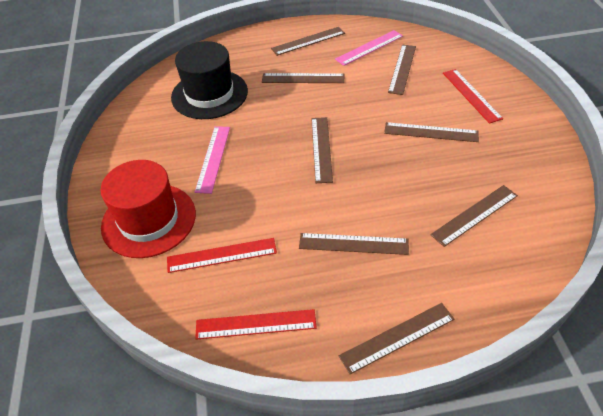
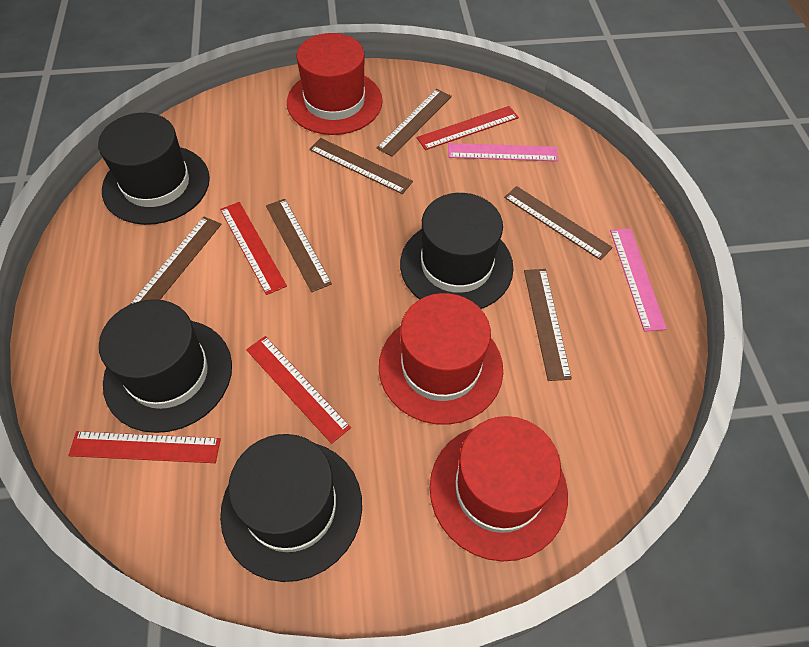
black hat: [171,41,248,119] = 1 -> [98,113,210,225] [99,299,232,433] [220,434,362,582] [400,193,514,309] = 4
brown ruler: [262,73,344,83] [271,27,345,56] [299,233,409,255] [311,117,333,183] [339,303,455,374] [384,122,479,142] [388,45,416,95] [430,185,518,247] = 8 -> [130,217,222,304] [266,199,332,292] [309,138,413,194] [376,89,452,156] [504,186,613,260] [524,269,572,381] = 6
red hat: [100,160,196,258] = 1 -> [287,33,383,135] [379,293,503,425] [430,416,568,561] = 3
red ruler: [167,238,277,273] [195,309,317,340] [443,69,503,124] = 3 -> [68,431,221,463] [220,202,287,295] [246,336,351,444] [417,106,519,150] = 4

